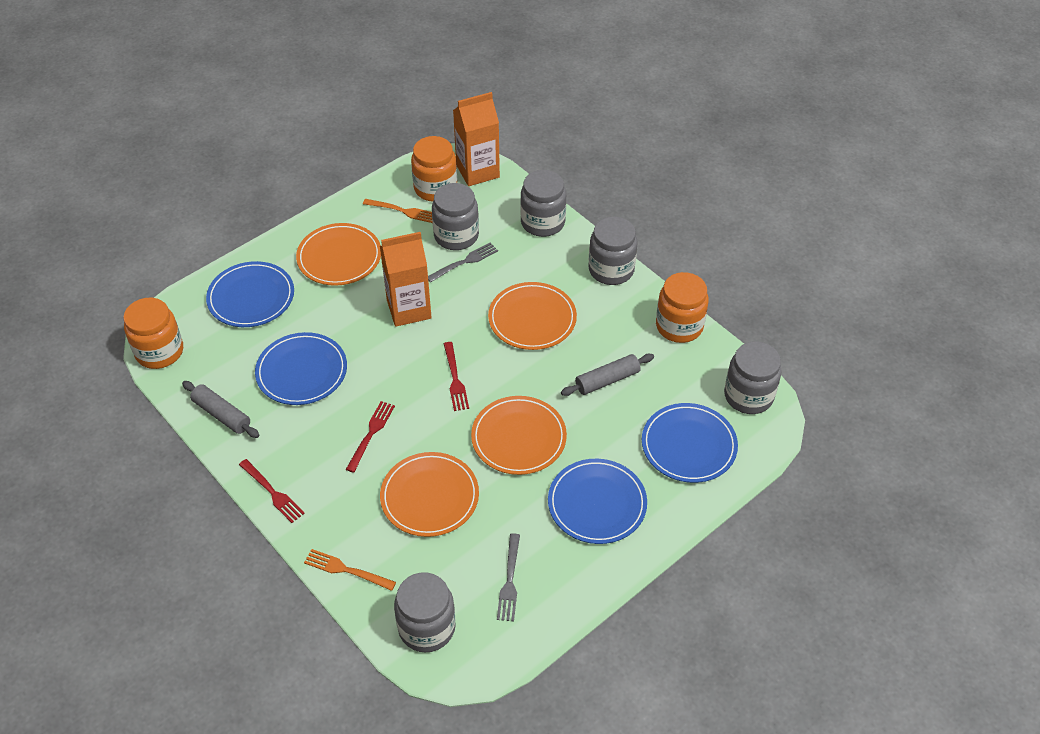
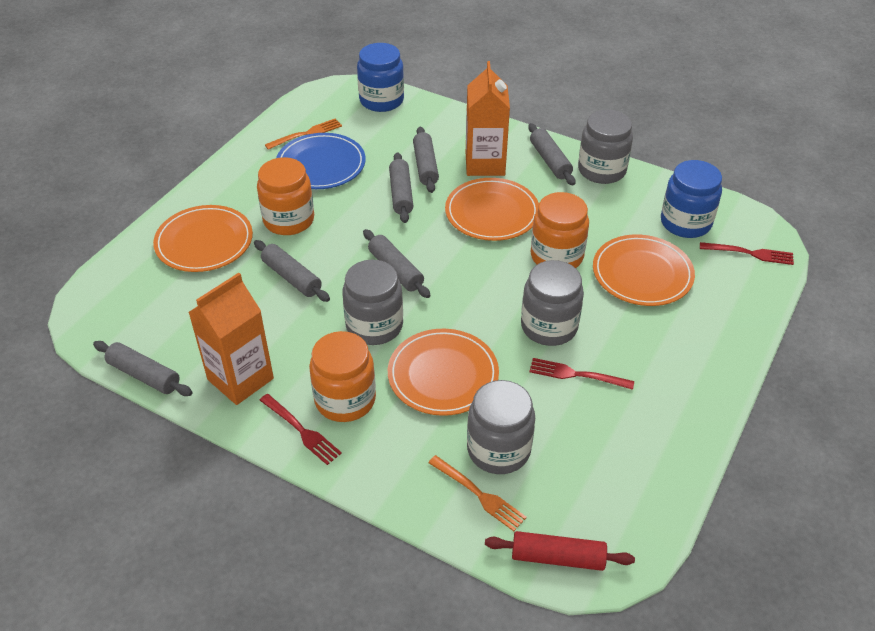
blue jar: none = 0 -> [357,43,404,112] [661,160,722,238] = 2
blue plate: [206,261,294,327] [255,332,347,405] [548,459,647,544] [642,403,738,483] = 4 -> [276,133,366,189] = 1
grey fork: [428,243,498,282] [497,533,520,621] = 2 -> none = 0
grey jar: [394,572,456,653] [432,183,479,250] [520,170,566,237] [588,217,638,285] [724,341,782,414] = 5 -> [342,260,403,345] [467,380,535,474] [521,260,584,346] [578,109,633,184] = 4
grey rolling pin: [182,381,259,438] [561,354,654,396] = 2 -> [93,341,193,396] [254,240,330,302] [363,229,431,298] [389,152,413,223] [413,127,439,193] [528,123,575,186] = 6
red rolling pin: none = 0 -> [485,531,635,571] = 1

